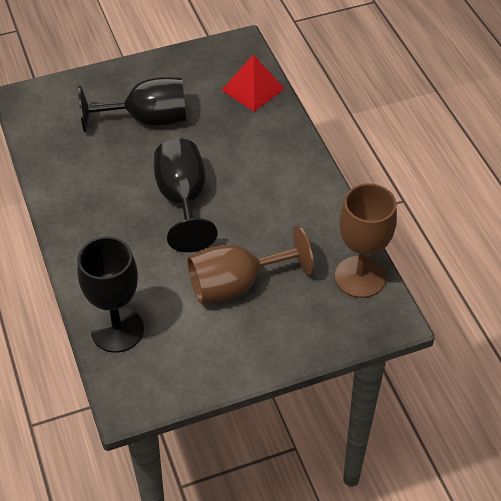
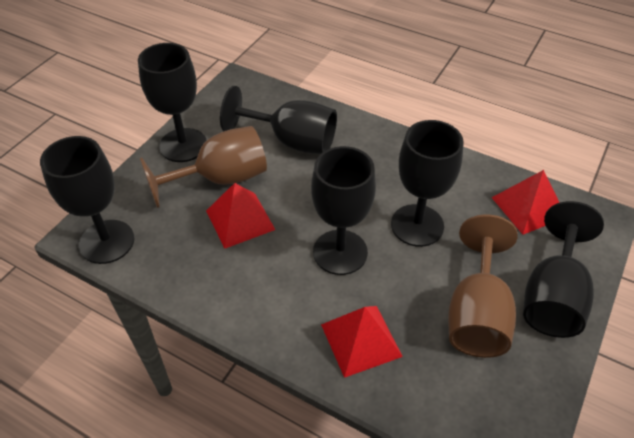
black goblet: [77,237,144,352] [78,77,186,132] [154,138,218,252] = 3 -> [40,136,134,264] [138,43,207,162] [220,86,337,154] [311,146,376,275] [391,120,464,247] [523,201,604,338] = 6
red pyramid: [222,54,285,112] = 1 -> [206,183,275,249] [321,306,403,378] [491,170,560,235] = 3

